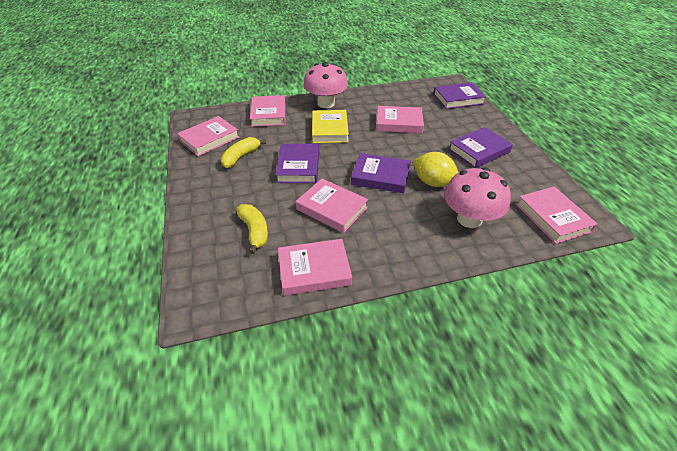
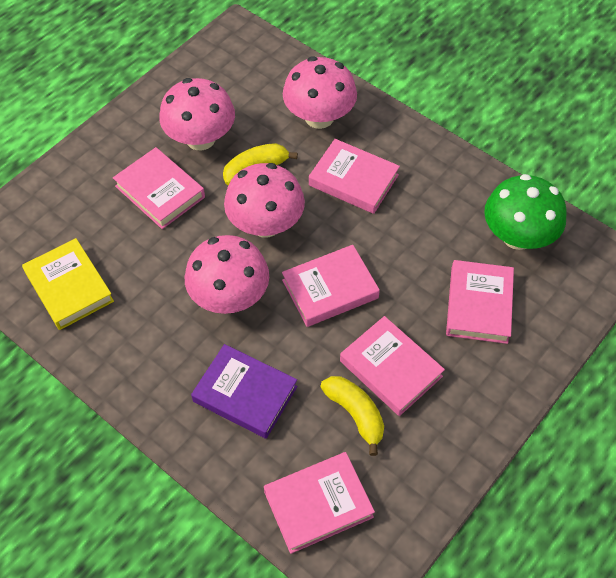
green mushroom: none = 0 -> [484,174,567,250] = 1
pink mushroom: [303,62,348,108] [444,167,511,228] = 2 -> [159,78,235,150] [185,235,269,314] [224,163,305,237] [283,56,357,129] = 4
purple book: [275,144,319,183] [351,153,411,193] [433,82,486,109] [448,127,513,168] = 4 -> [191,344,297,439] = 1
yellow lemon: [413,152,458,187] = 1 -> none = 0

